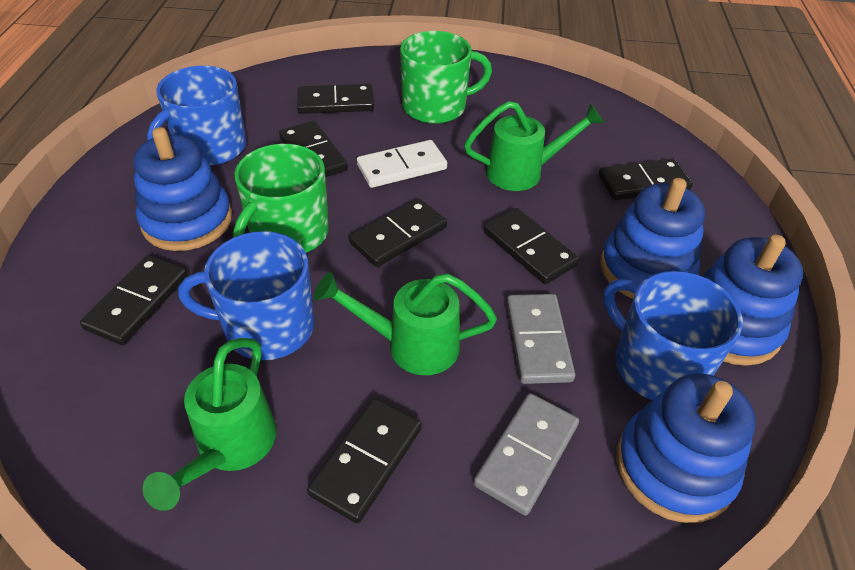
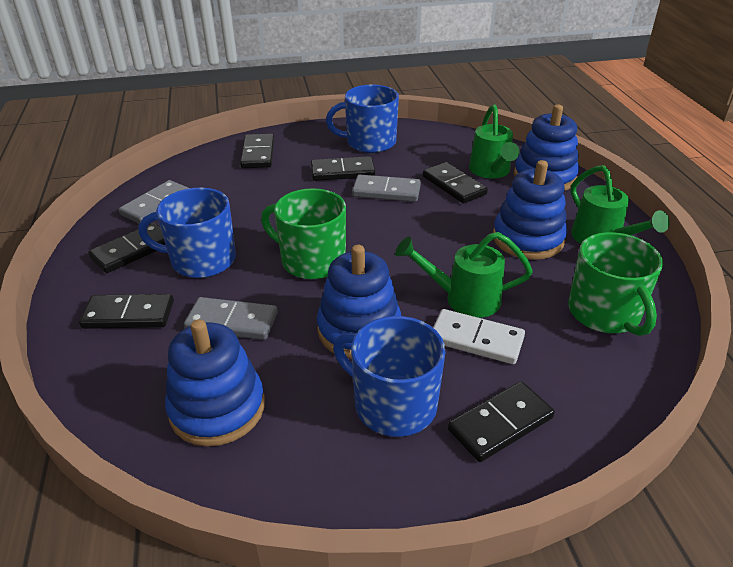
black domino: [80,255,188,345] [279,121,348,177] [297,84,374,114] [307,398,422,524] [349,198,447,267] [484,208,579,284] [598,159,693,200] = 7 -> [79,294,174,329] [88,223,165,273] [240,134,274,168] [311,156,375,181] [423,162,488,203] [448,381,555,462] = 6
grey domino: [474,393,579,516] [507,294,575,384] = 2 -> [119,180,189,224] [184,297,278,340] [352,174,421,202] = 3

